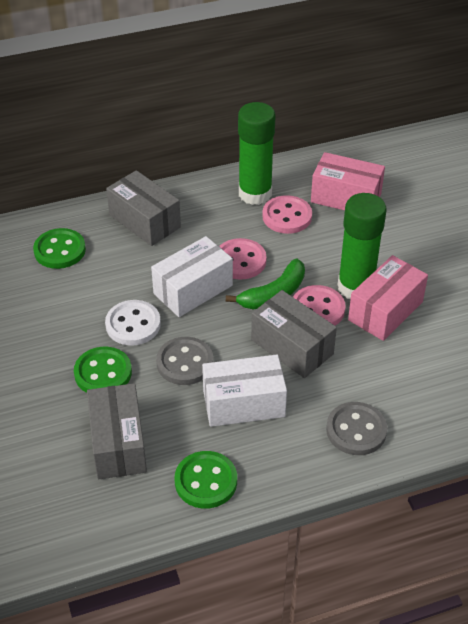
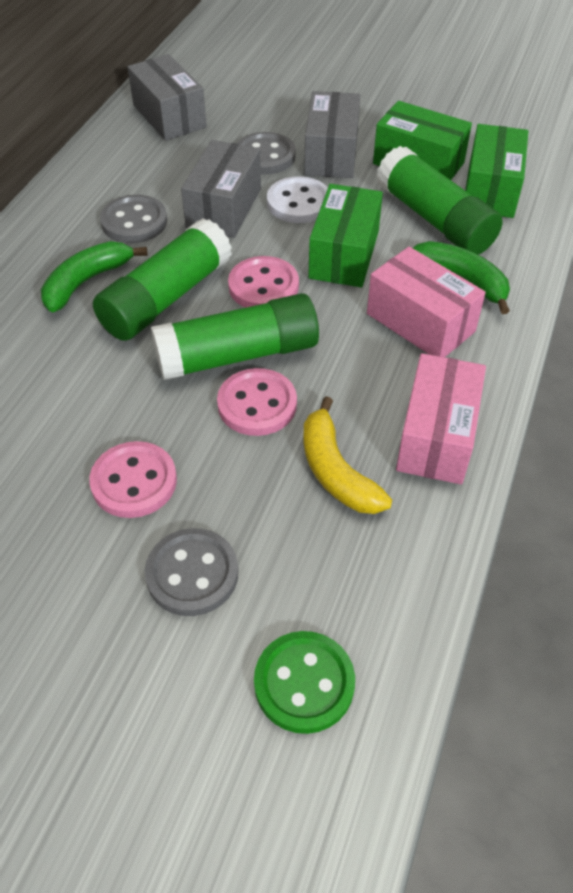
green banana: [226,259,305,310] = 1 -> [41,241,147,313] [413,241,510,314] = 2
green box: none = 0 -> [308,184,383,287] [373,101,472,180] [465,124,528,218] = 3
green button: [33,228,86,269] [74,347,132,393] [175,451,237,509] = 3 -> [254,631,355,734] = 1
green glue stick: [238,102,276,205] [338,193,387,299] = 2 -> [93,218,232,341] [151,293,319,380] [376,146,502,255] = 3
grey button: [156,337,213,385] [326,402,387,455] = 2 -> [100,195,167,243] [145,528,238,616] [237,132,296,175] = 3
white box: [151,236,233,317] [202,354,287,427] = 2 -> none = 0
yellow banana: none = 0 -> [304,396,392,514] = 1

